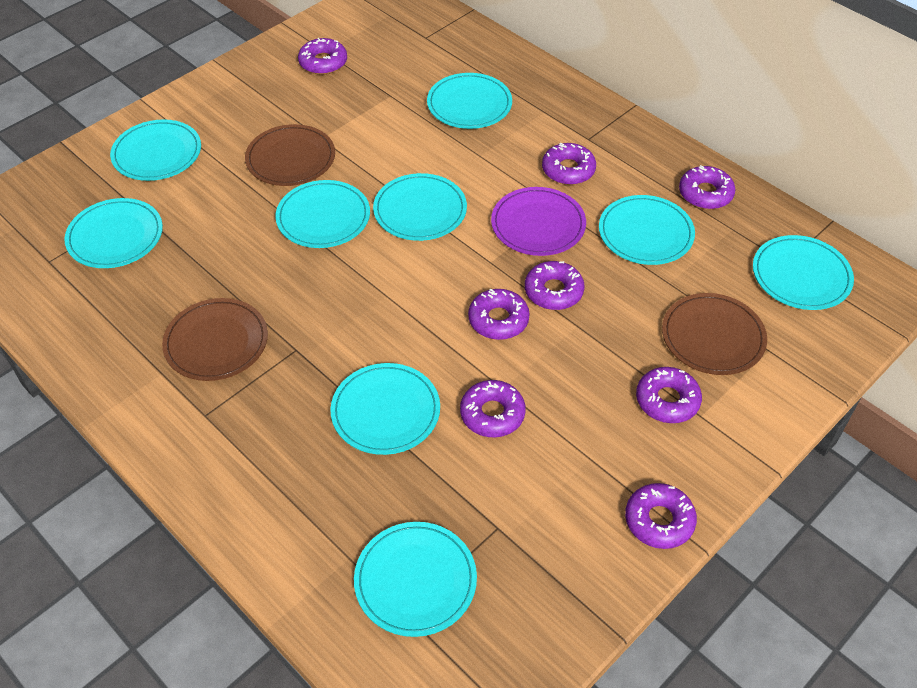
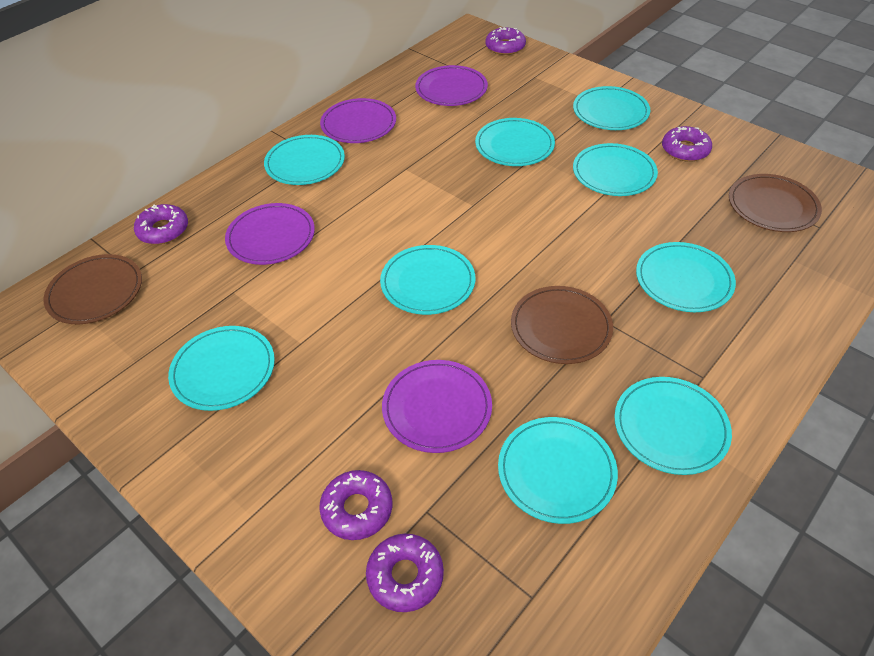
purple donut: [298,38,347,75] [460,380,526,437] [468,289,530,340] [525,261,585,310] [542,142,596,185] [625,483,697,549] [636,367,702,423] [679,165,735,209] = 8 -> [134,204,188,244] [319,470,393,540] [366,534,444,612] [486,27,526,55] [662,126,712,162] = 5
purple plate: [491,187,586,256] = 1 -> [225,203,315,265] [320,98,396,143] [382,360,492,453] [415,65,488,106] = 4

